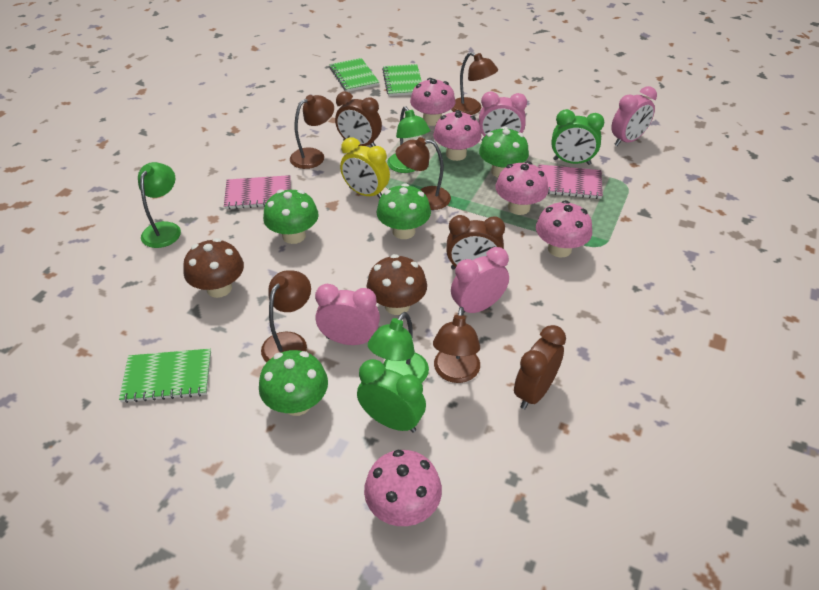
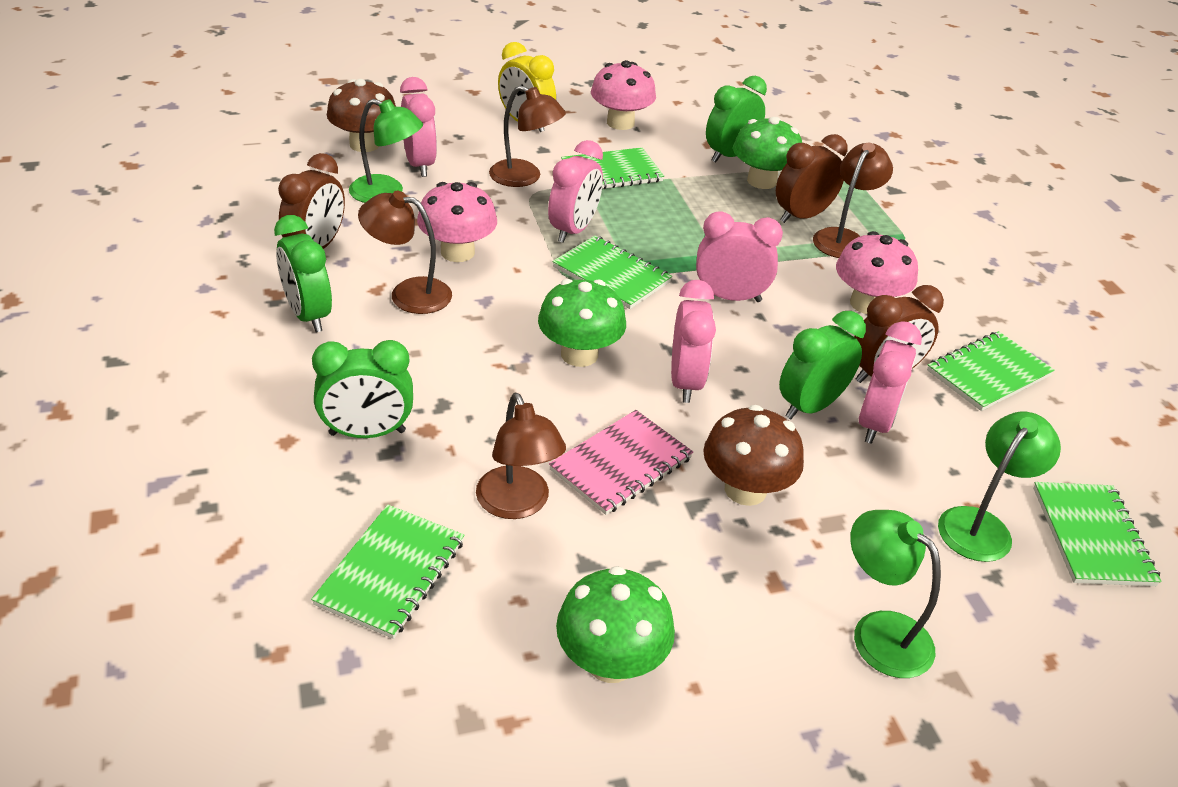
brown lamp: [261,270,311,362] [290,95,334,169] [396,137,451,210] [433,307,480,383] [451,52,498,115] = 5 -> [358,191,452,314] [476,393,566,519] [489,86,566,187] [813,143,893,258] = 4
green clock: [357,359,426,433] [551,109,604,165] = 2 -> [274,215,332,332] [312,340,413,438] [706,76,767,162] [779,311,866,419] = 4
green mushroom: [259,350,328,416] [263,189,319,244] [377,183,431,239] [479,126,529,177] = 4 -> [538,279,626,367] [556,566,675,683] [733,117,802,189] = 3
green notebook: [119,349,211,403] [329,58,379,92] [382,64,422,96] = 3 -> [311,505,465,639] [552,236,672,309] [561,147,664,189] [927,331,1055,411] [1033,482,1162,586] = 5
pink clock: [315,284,380,345] [451,247,509,313] [479,91,527,141] [611,86,657,146] = 4 -> [400,77,437,177] [548,140,603,243] [671,280,716,403] [696,211,783,302] [859,321,922,444] = 5
pink mushroom: [364,450,442,526] [410,78,456,126] [433,110,481,161] [496,161,548,215] [536,200,592,258] = 5 -> [417,182,497,262] [591,60,656,130] [836,231,918,314] = 3
pink notebook: [224,175,291,209] [538,164,603,199] = 2 -> [549,410,693,515] = 1

